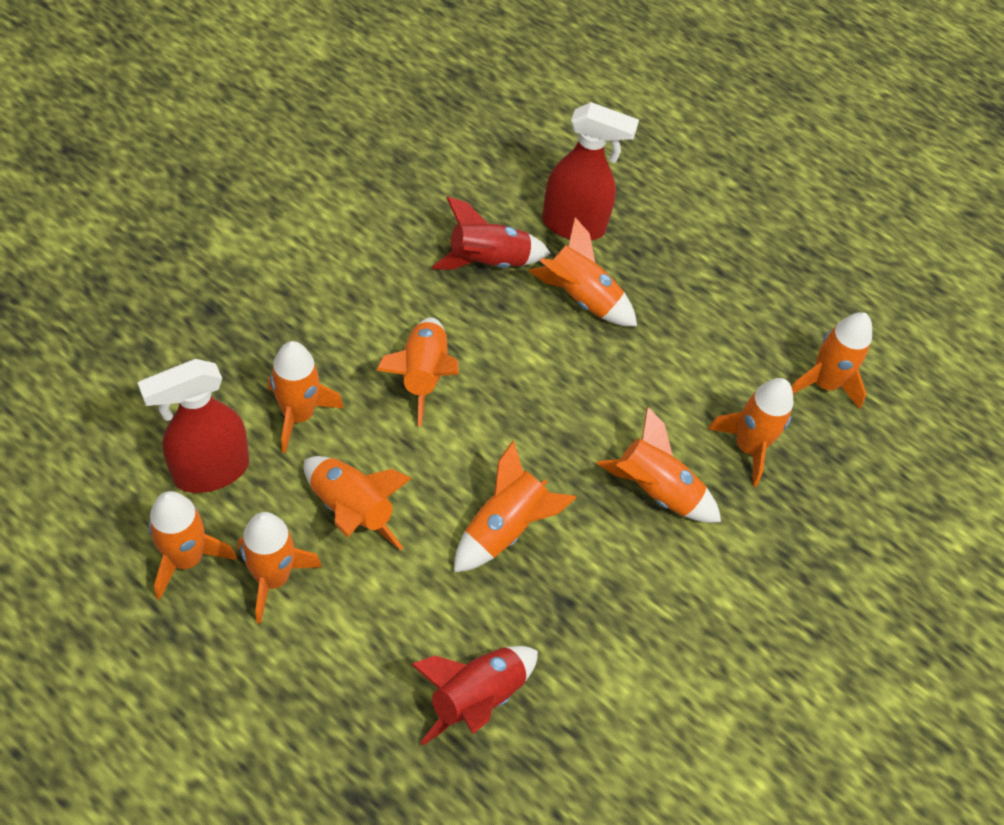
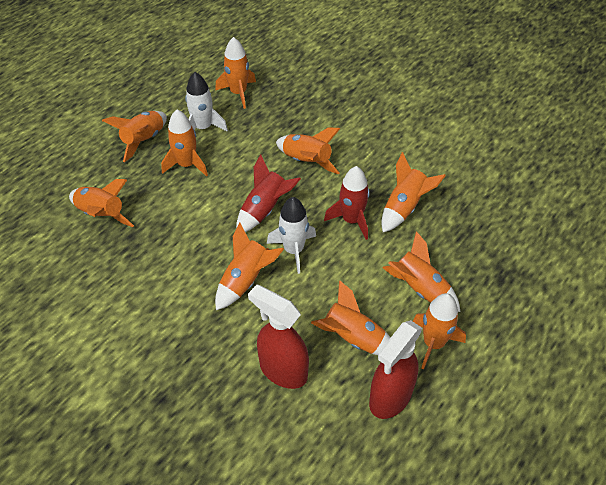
white rocket: none = 0 -> [185,72,228,132] [267,197,316,274] = 2

